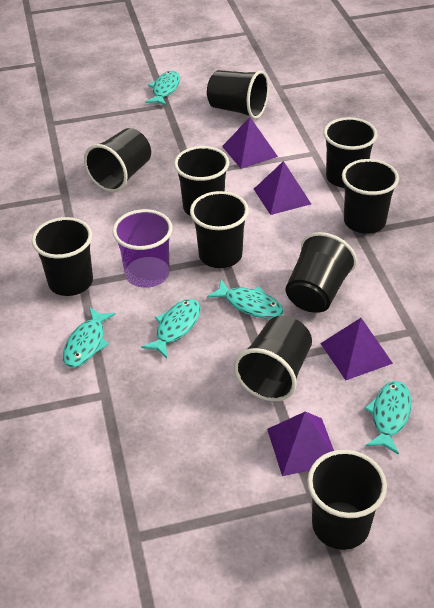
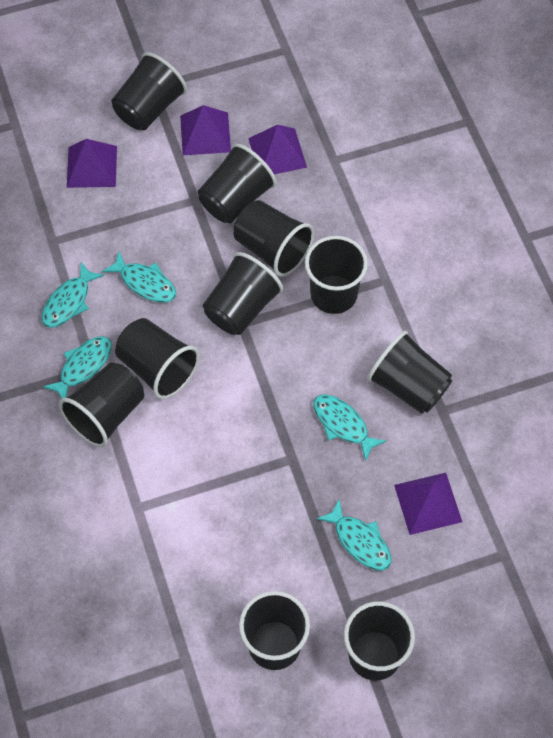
purple cup: [112,209,173,288] = 1 -> none = 0

